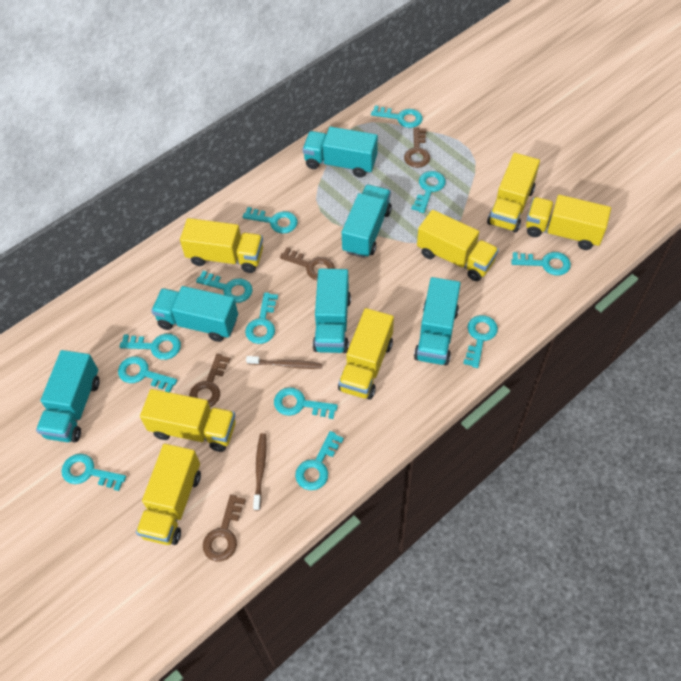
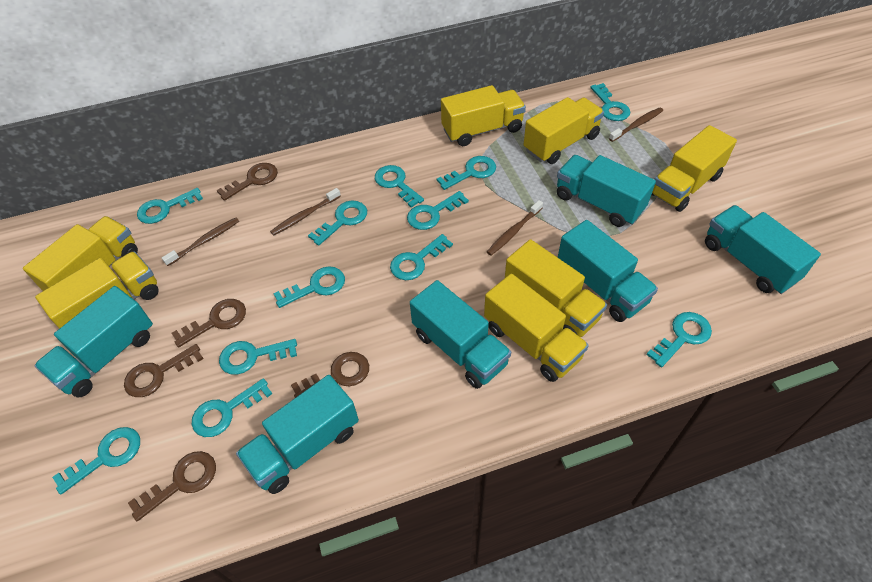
brown key: [189,353,231,407] [203,494,246,561] [280,247,335,280] [404,127,430,168] = 4 -> [124,344,204,397] [128,451,216,521] [171,299,246,348] [217,163,278,201] [291,352,369,398] = 5
brown toothbrush: [246,356,322,369] [253,433,267,511] = 2 -> [162,218,239,266] [270,188,341,236] [487,200,543,256] [609,107,663,142] = 4

